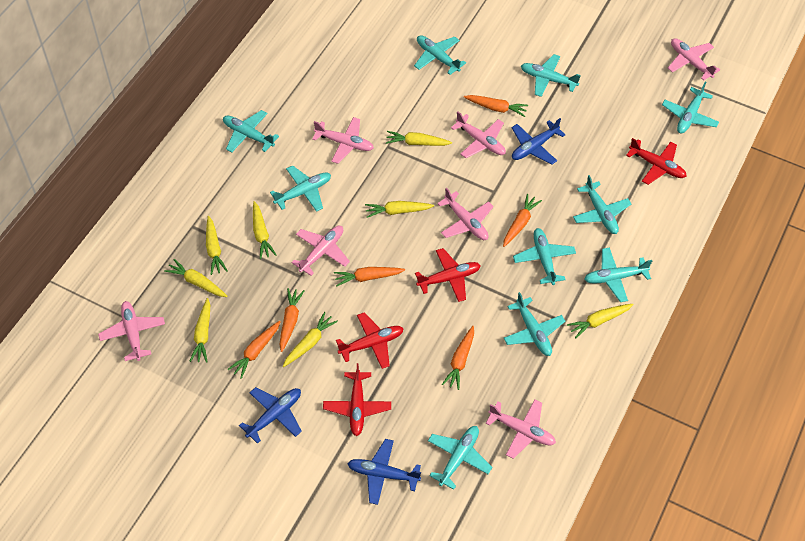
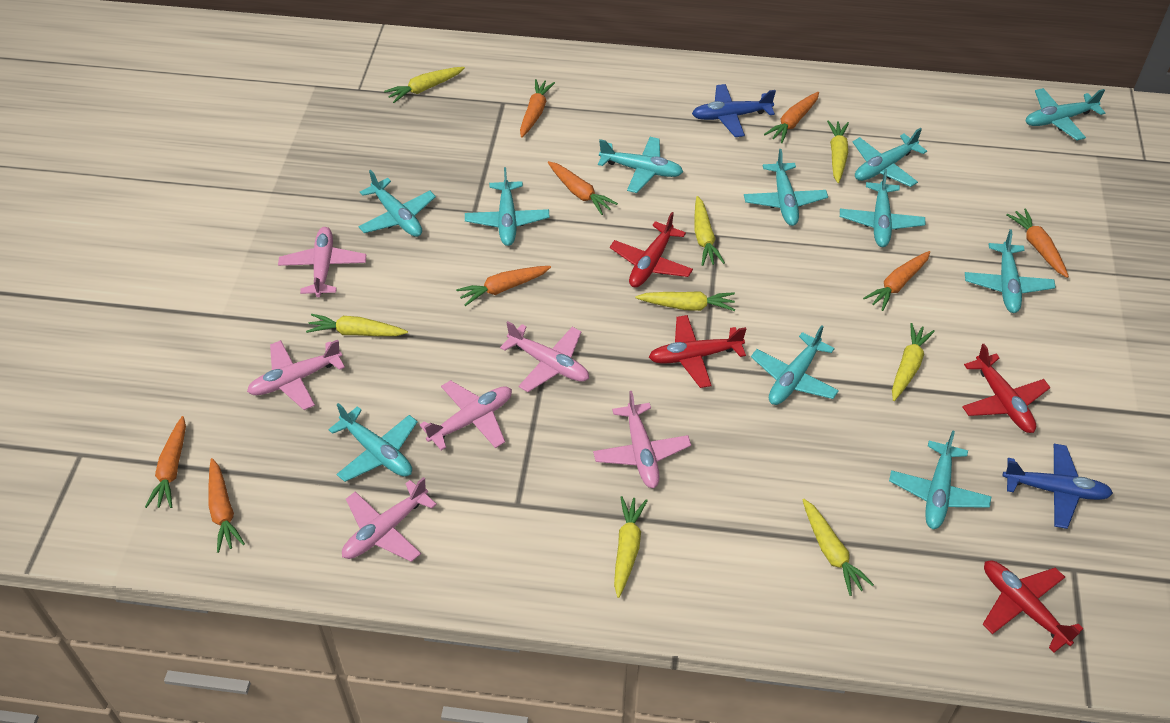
blue plane: [239,387,302,444] [347,439,421,505] [512,118,565,165] = 3 -> [692,84,776,137] [1003,444,1113,529] = 2
orange carrot: [227,321,281,379] [279,288,304,352] [334,267,405,286] [442,326,474,390] [464,95,528,117] [503,194,542,247] = 6 -> [145,416,186,508] [208,458,245,553] [456,266,551,306] [520,79,555,138] [547,161,618,215] [764,92,819,143] [863,251,930,311] [1006,208,1069,278] = 8
pink plane: [98,301,165,361] [291,225,350,276] [312,117,374,164] [437,188,494,240] [451,111,506,158] [486,399,556,459] [668,38,720,81] = 7 -> [247,340,345,410] [278,227,366,297] [342,477,437,562] [419,380,512,450] [500,321,589,392] [593,391,691,488] = 6
turquoise plane: [223,110,279,153] [270,165,331,212] [414,35,466,75] [428,426,492,490] [504,292,565,356] [513,228,576,285] [521,54,581,97] [573,175,631,234] [584,247,652,302] [662,82,719,133] = 10 -> [328,403,418,482] [358,170,436,237] [465,167,550,246] [598,137,683,193] [744,149,828,226] [751,325,839,405] [840,169,925,247] [853,128,927,187] [889,430,991,529] [965,229,1056,313] [1026,88,1105,141] = 11

